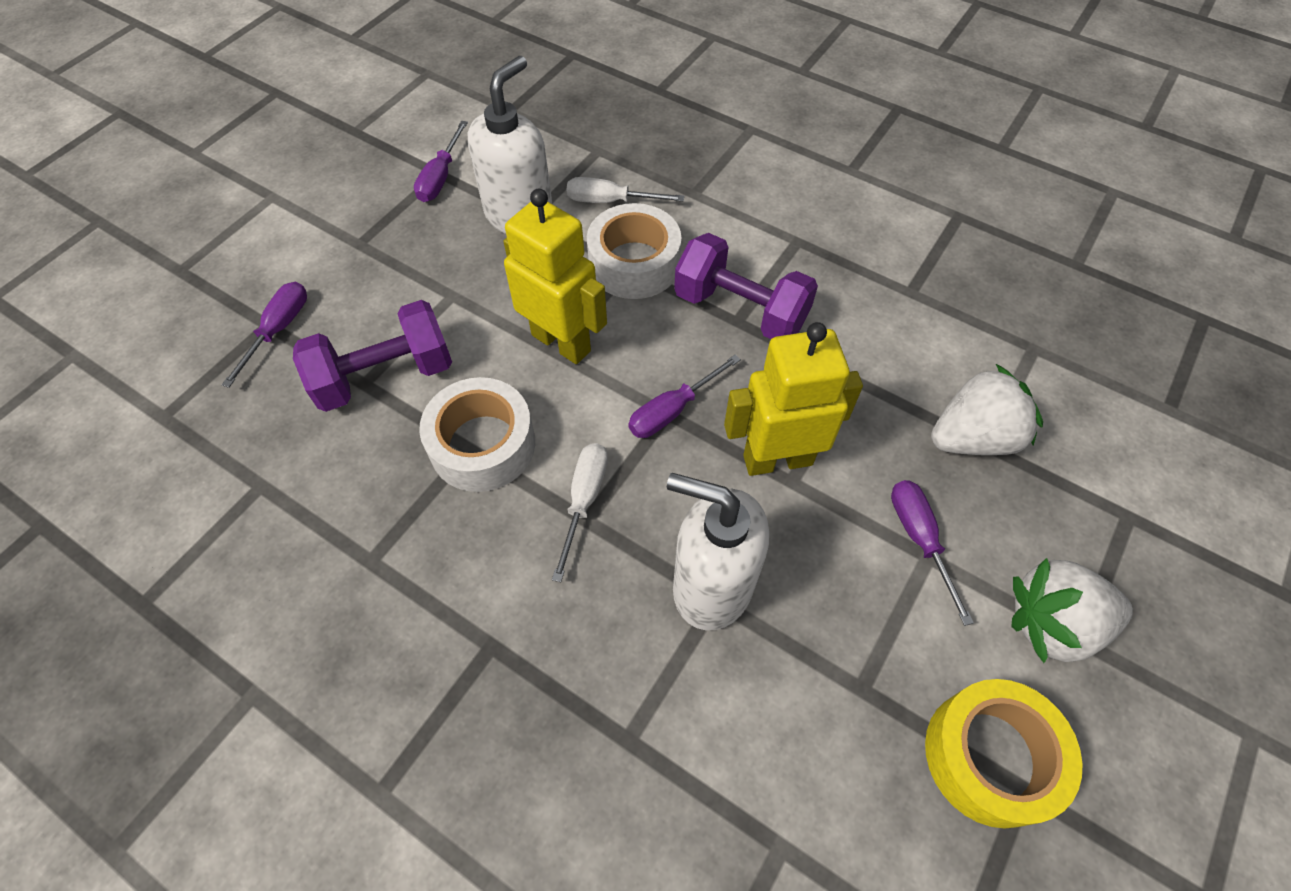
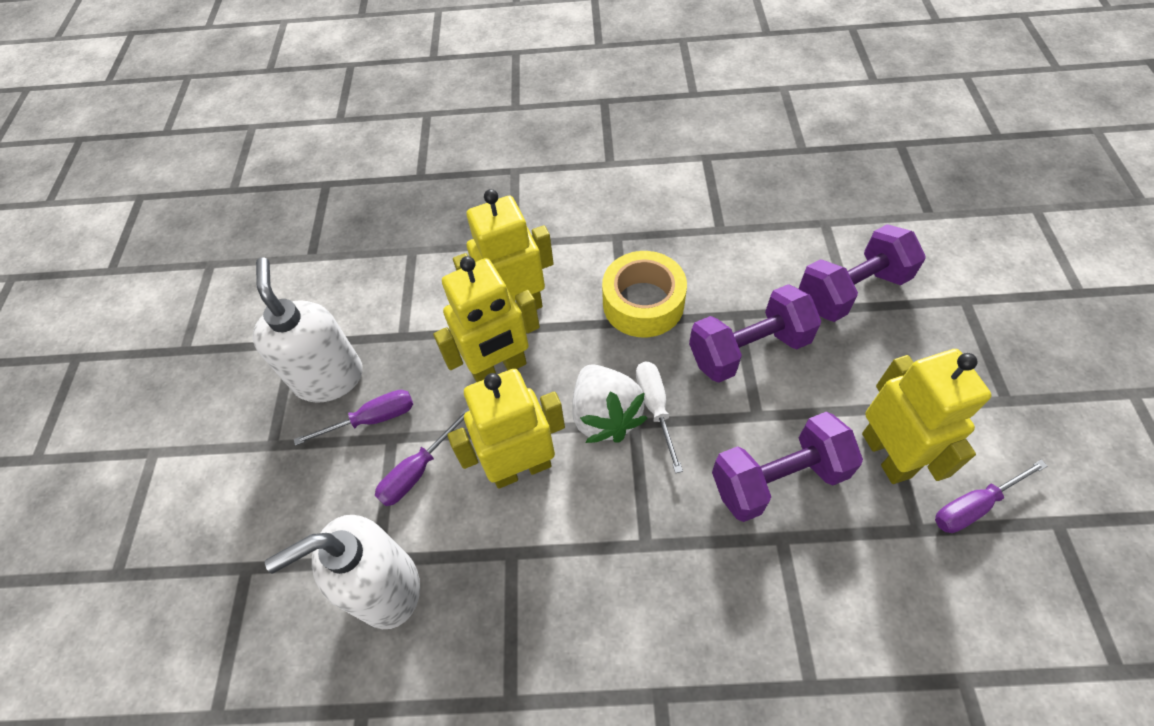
purple dumbbell: [293,300,452,412] [674,233,818,339] = 2 -> [689,284,822,383] [712,412,863,522] [799,224,925,322] = 3
purple screwdriver: [222,282,307,388] [414,121,468,202] [628,355,741,438] [891,480,974,626] = 4 -> [294,390,413,446] [375,408,470,506] [935,460,1047,533] = 3
white screwdriver: [552,443,608,582] [567,177,684,203] = 2 -> [636,362,683,473] = 1
white strawberry: [931,364,1043,455] [1012,558,1133,663] = 2 -> [572,365,648,443] = 1
white tape: [419,377,535,492] [587,203,681,299] = 2 -> none = 0
yellow robot: [504,189,607,364] [724,322,863,476] = 2 -> [433,256,540,382] [448,369,565,489] [453,189,554,309] [862,349,991,484] = 4

